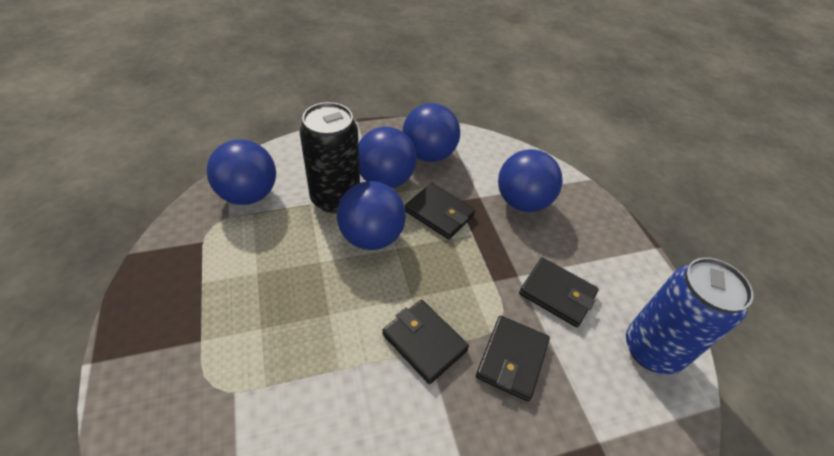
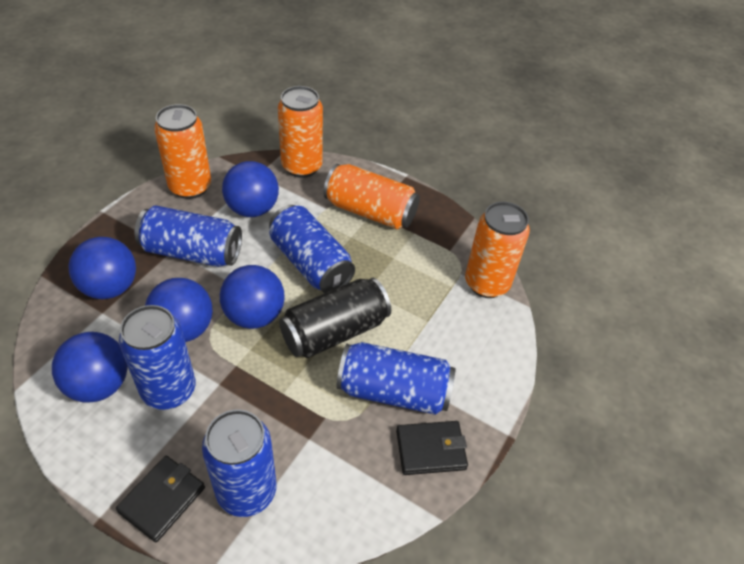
black wallet: [382,300,469,384] [405,183,475,239] [476,316,550,401] [519,257,599,327] = 4 -> [116,456,205,542] [396,421,468,475] = 2
blue can: [626,257,753,375] = 1 -> [119,305,196,410] [135,205,242,267] [202,409,277,517] [269,205,355,293] [337,342,456,415] = 5
orange can: none = 0 -> [154,104,211,199] [278,86,323,178] [323,164,420,229] [465,202,530,298] = 4

